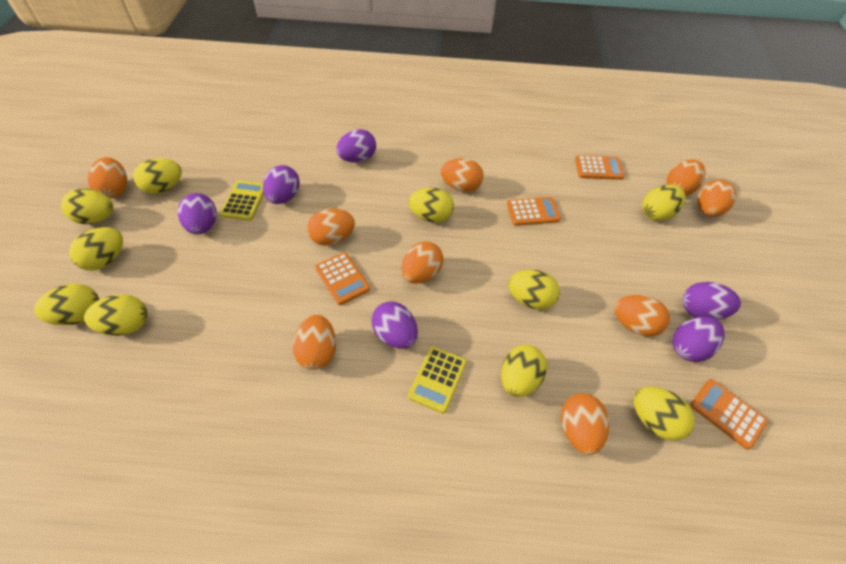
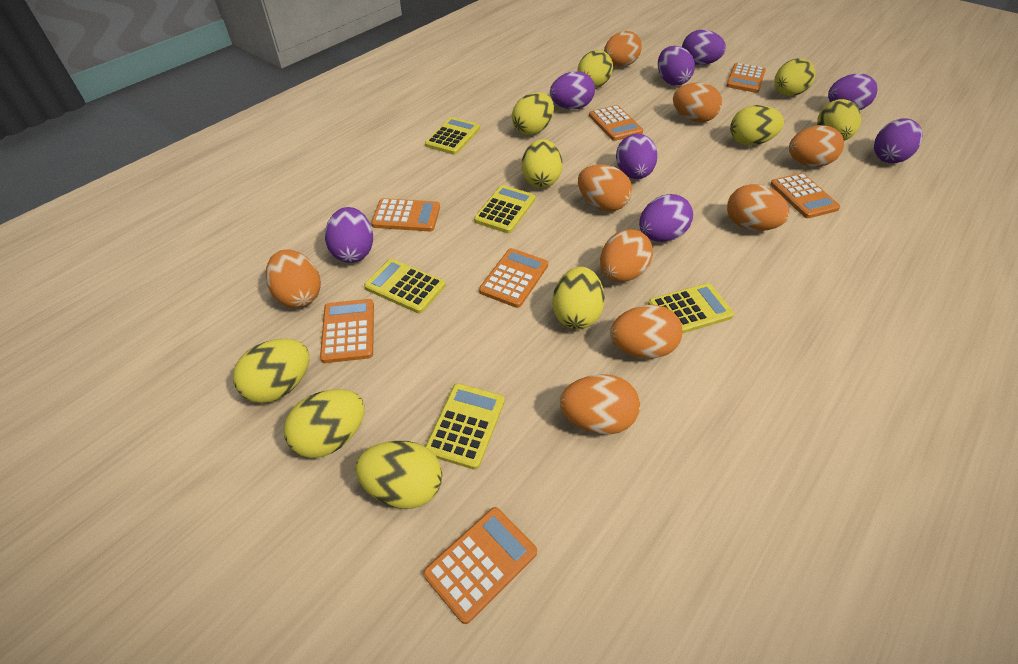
orange calculator: [315,252,370,305] [507,197,561,226] [575,155,625,180] [690,379,768,449] = 4 -> [320,299,374,363] [371,198,440,231] [423,507,537,624] [479,248,548,308] [589,105,643,141] [726,63,766,93] [770,173,840,218] = 7
purple egg: [178,193,216,234] [263,165,300,204] [336,129,376,163] [371,301,418,349] [672,316,725,362] [683,282,741,320] = 6 -> [325,207,373,263] [550,71,595,109] [616,134,658,179] [639,194,693,242] [658,46,695,86] [682,29,726,65] [828,74,877,110] [874,118,923,163] = 8
yellow calculator: [220,180,264,221] [408,346,467,414] = 2 -> [364,259,445,314] [425,117,480,155] [425,383,505,470] [474,185,535,233] [648,283,734,334] = 5

